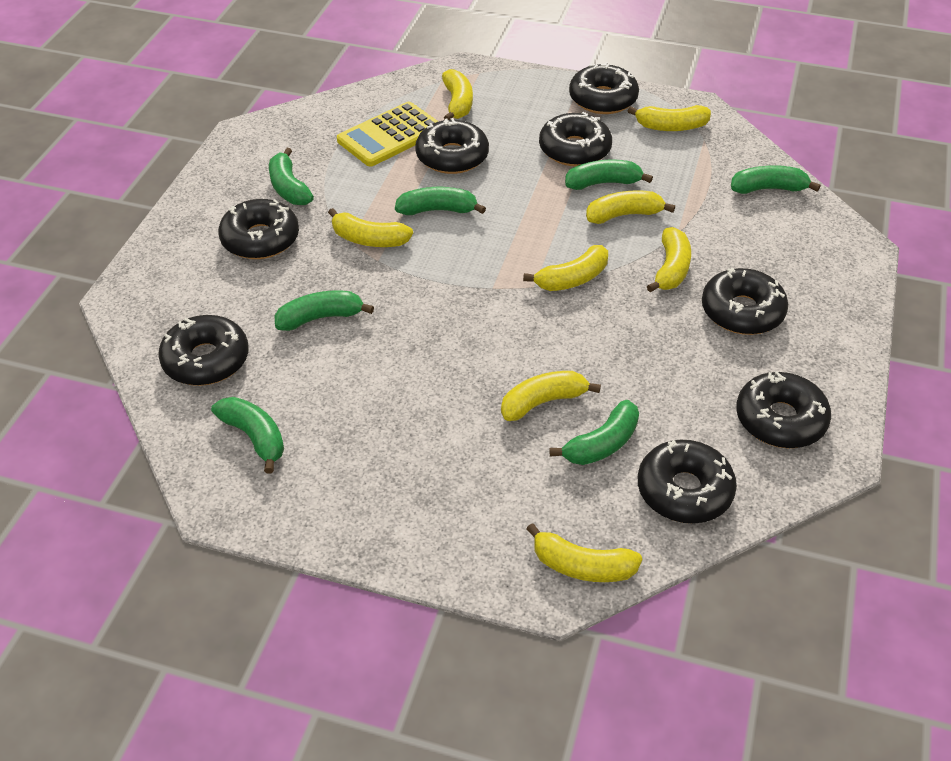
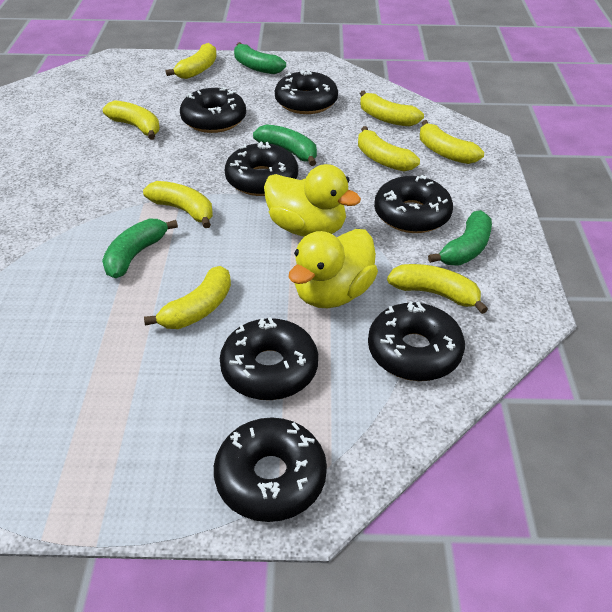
black donut: [158,315,249,386] [218,199,299,259] [415,118,489,174] [539,112,612,166] [569,62,639,114] [638,440,737,524] [702,268,788,335] [736,371,831,448] = 8 -> [180,87,246,133] [214,417,327,522] [220,317,318,400] [225,142,298,196] [275,70,338,114] [368,301,465,381] [374,175,453,233] = 7
green banana: [211,397,284,474] [269,148,314,205] [275,291,374,331] [395,187,486,215] [549,400,639,465] [565,160,653,190] [731,165,821,194] = 7 -> [102,219,178,278] [234,42,286,74] [253,124,317,166] [428,210,492,265] = 4
yellow calculator: [337,102,439,166] = 1 -> none = 0
yellow duck: none = 0 -> [264,164,361,237] [289,229,378,308] = 2

